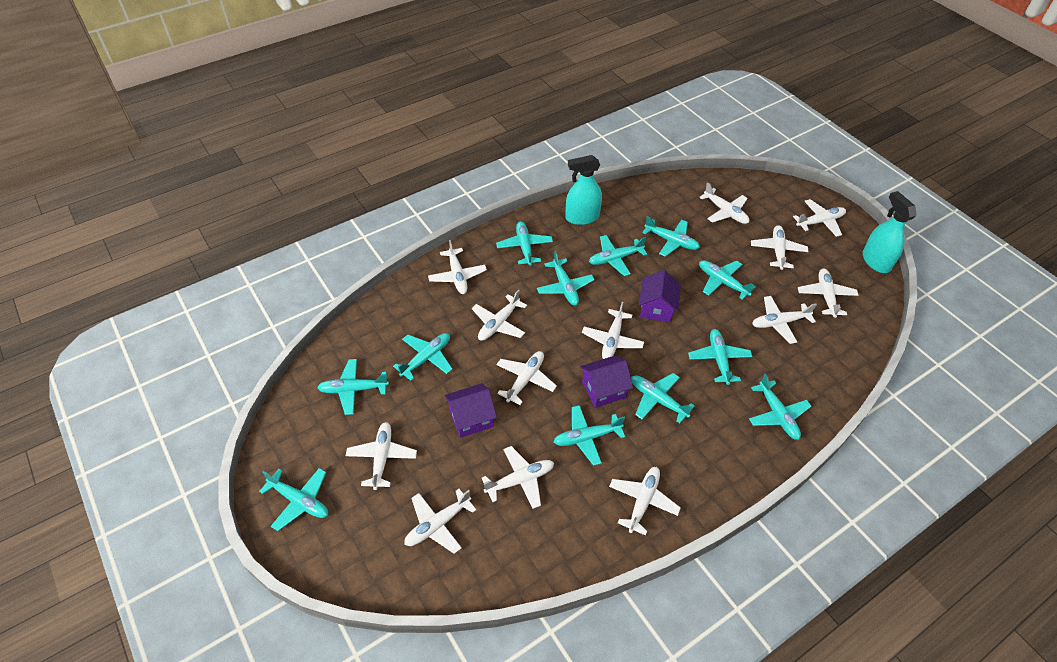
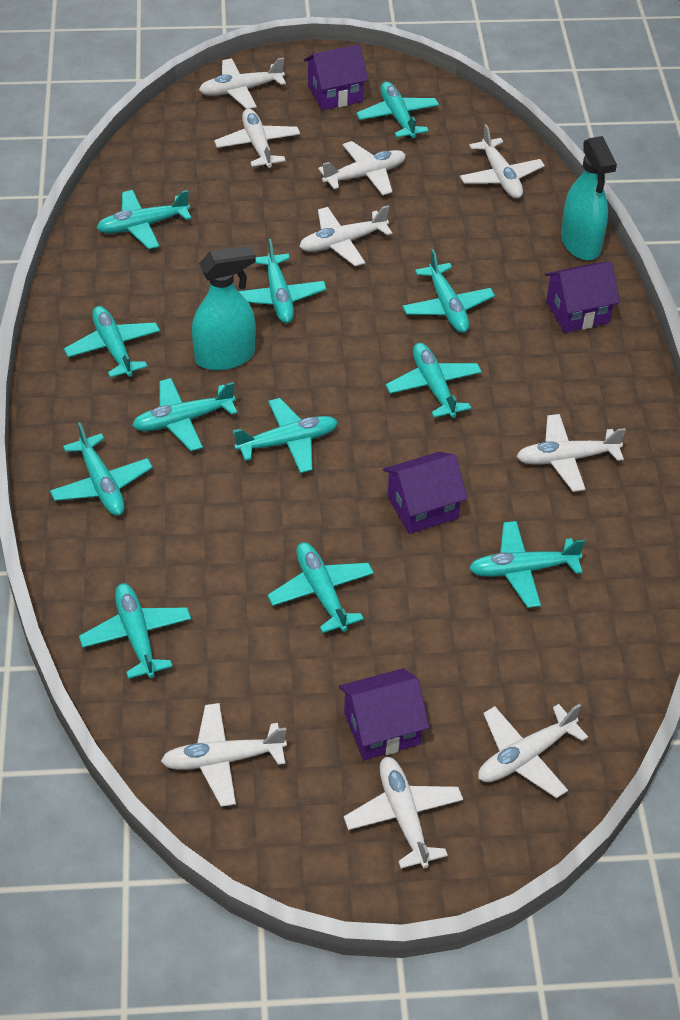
purple house: [444,383,497,438] [580,356,633,408] [639,270,681,322] = 3 -> [304,44,369,110] [339,668,429,760] [383,452,468,534] [545,262,620,333] = 4
white plane: [346,422,417,490] [404,489,476,554] [428,240,487,294] [472,290,527,341] [482,446,554,509] [496,351,557,405] [582,302,644,359] [609,467,681,536] [699,182,749,224] [751,225,809,270] [752,296,817,344] [793,199,846,237] [798,269,859,318] = 13 -> [161,703,287,807] [199,57,286,109] [214,109,300,168] [299,205,392,266] [318,141,406,195] [344,757,463,869] [460,124,545,199] [478,704,588,798] [516,414,626,492] = 9

